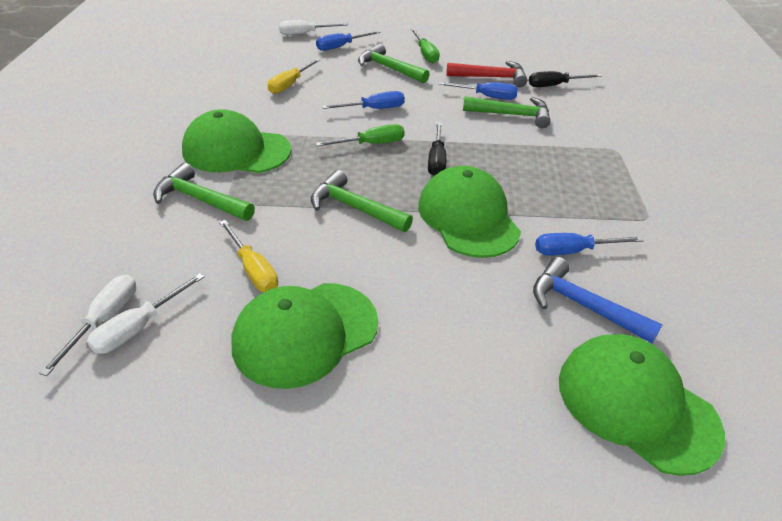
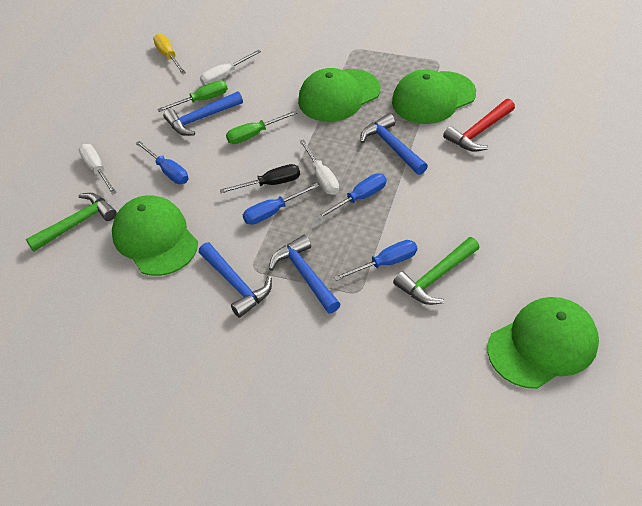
black screwdriver: [428,122,446,176] [529,71,602,87] = 2 -> [220,164,300,193] = 1
blue hammer: [533,257,663,343] = 1 -> [163,91,243,136] [199,242,272,318] [269,235,341,313] [360,114,428,175] = 4
green hammer: [153,163,255,221] [311,170,413,232] [358,43,430,83] [463,96,550,128] = 4 -> [26,193,117,251] [393,237,480,305] = 2
yellow screwdriver: [219,220,278,292] [267,59,320,94] = 2 -> [153,34,186,74] = 1

